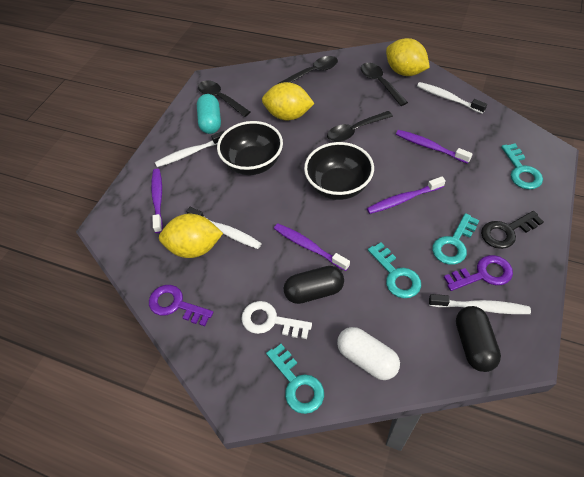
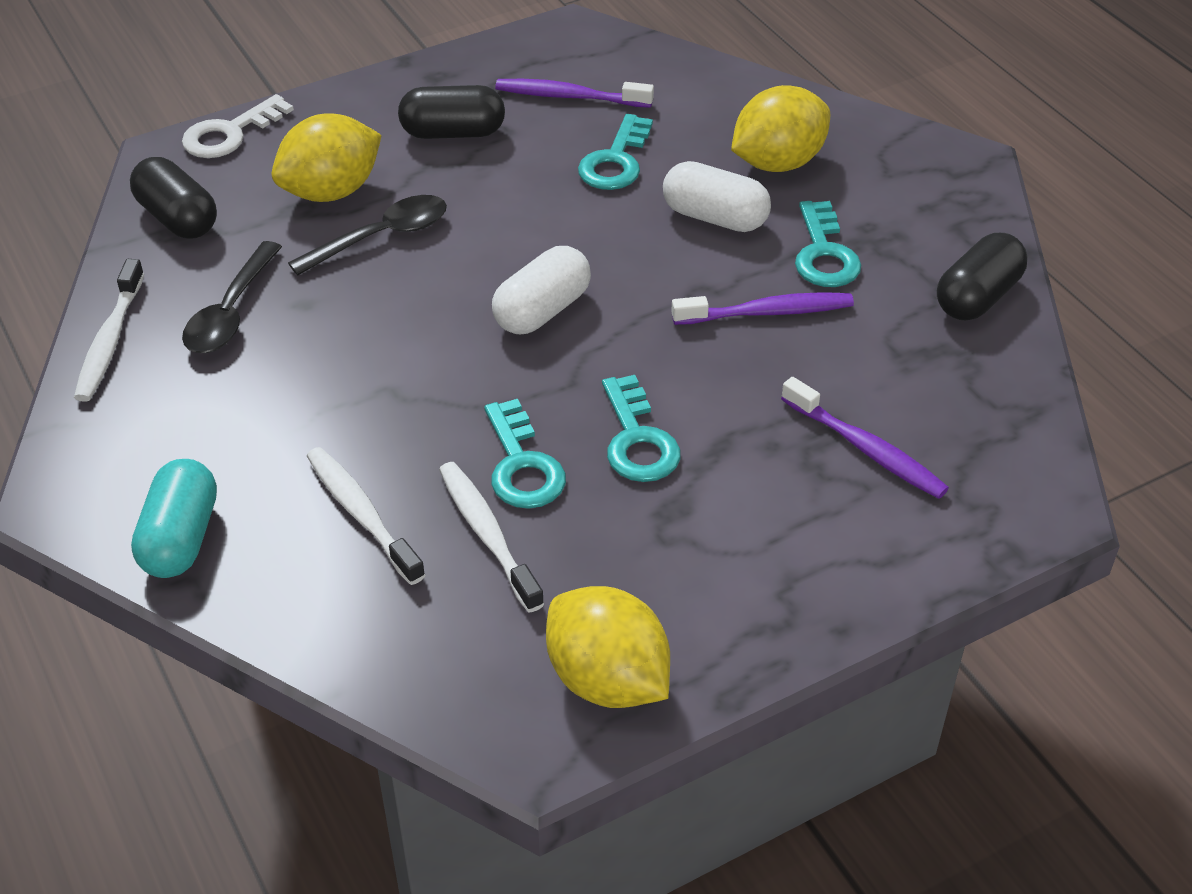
black bowl: [217,121,283,175] [304,142,374,200] = 2 -> none = 0
black capsule: [283,266,344,304] [456,306,501,372] = 2 -> [130,157,217,238] [398,85,505,139] [937,233,1027,320] = 3
black key: [481,211,544,249] = 1 -> none = 0
black spoon: [198,80,250,117] [278,56,338,84] [327,111,393,142] [361,63,408,106] = 4 -> [182,241,282,353] [288,195,447,275] = 2
purple key: [149,285,213,326] [444,255,513,291] = 2 -> none = 0
purple toothbrush: [151,169,163,233] [274,223,350,271] [367,176,446,214] [396,130,473,164] = 4 -> [495,79,654,108] [671,292,854,325] [781,377,949,499] = 3
white capsule: [337,327,400,380] = 1 -> [492,246,591,334] [663,161,771,232] = 2
white toothbrush: [155,131,225,167] [186,207,262,249] [417,82,487,114] [429,294,531,314] = 4 -> [74,259,144,402] [307,447,425,585] [439,462,544,612] = 3

